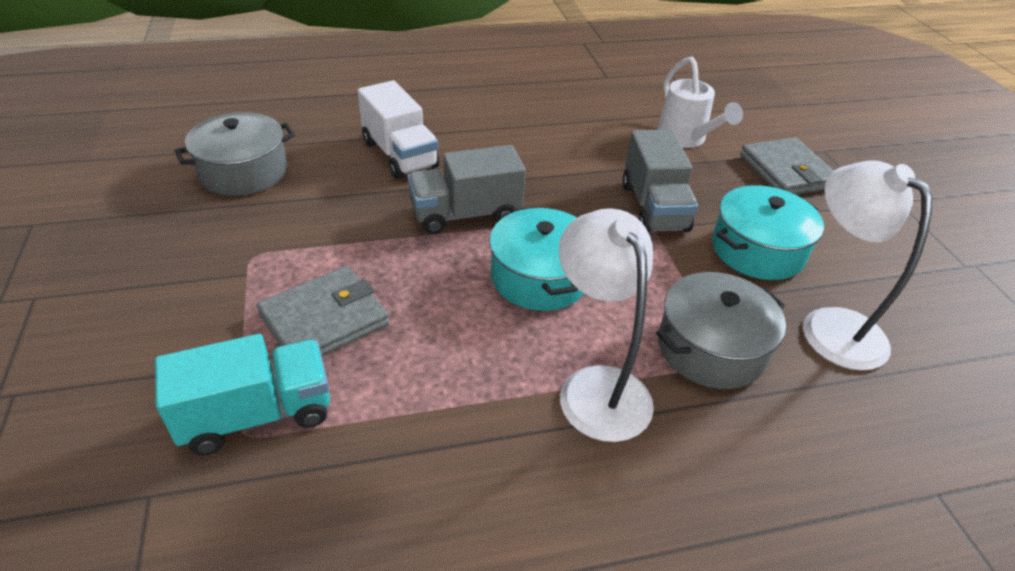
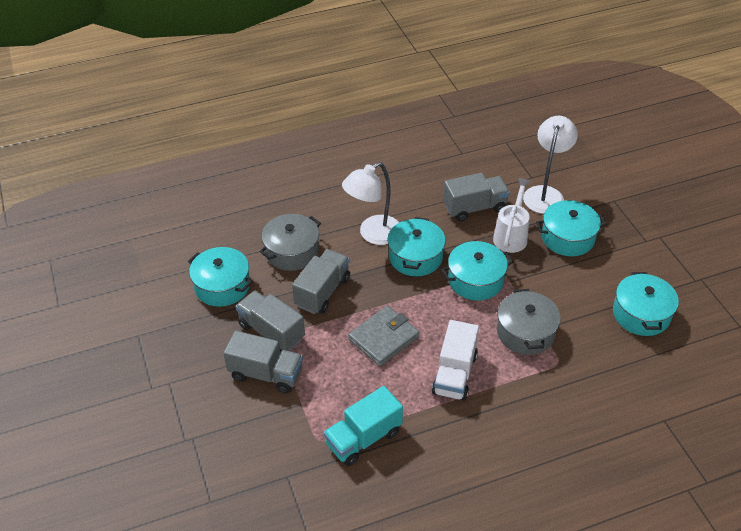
grey truck: [408,145,526,234] [622,129,698,233] = 2 -> [224,331,303,393] [235,290,305,352] [292,249,350,314] [443,173,510,222] = 4
grey wallet: [257,266,389,356] [740,137,834,195] = 2 -> [348,306,420,366] = 1
turquoise pot: [489,206,584,311] [712,185,824,280] = 2 -> [188,247,252,307] [387,217,446,276] [441,241,513,301] [536,200,607,256] [613,272,679,336] = 5

